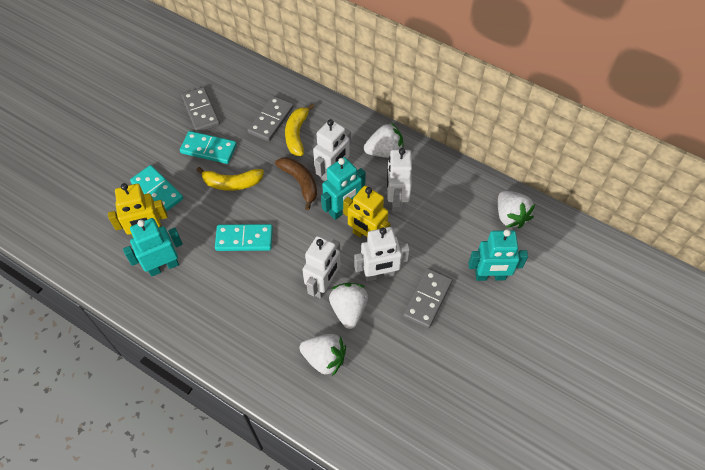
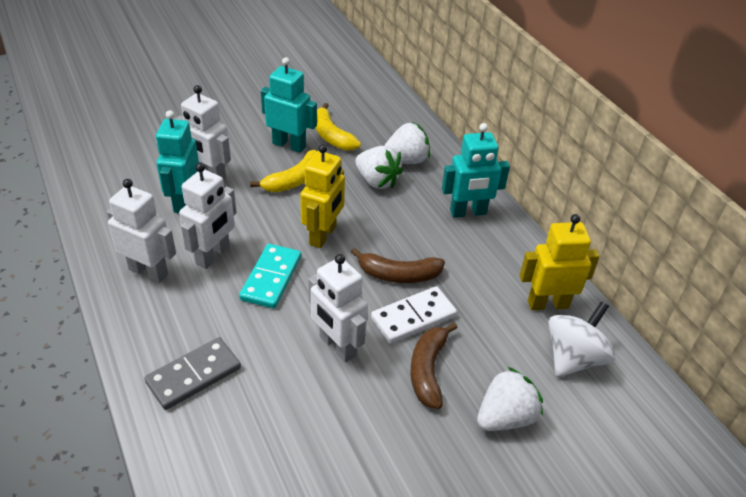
brown banana: [275,157,317,210] = 1 -> [351,248,445,283] [411,322,458,409] = 2
grey domino: [181,87,220,132] [248,96,294,142] [403,268,453,329] = 3 -> [144,337,241,410] = 1
turquoise domino: [130,165,183,211] [180,131,237,164] [215,224,273,251] = 3 -> [239,244,301,309] = 1
white domino: none = 0 -> [371,286,457,344] = 1
white spinning top: none = 0 -> [548,301,616,377] = 1
white strawberry: [299,334,346,376] [329,283,368,329] [364,123,403,158] [498,191,535,228] = 4 -> [355,146,403,189] [384,122,430,164] [477,367,543,431] = 3

